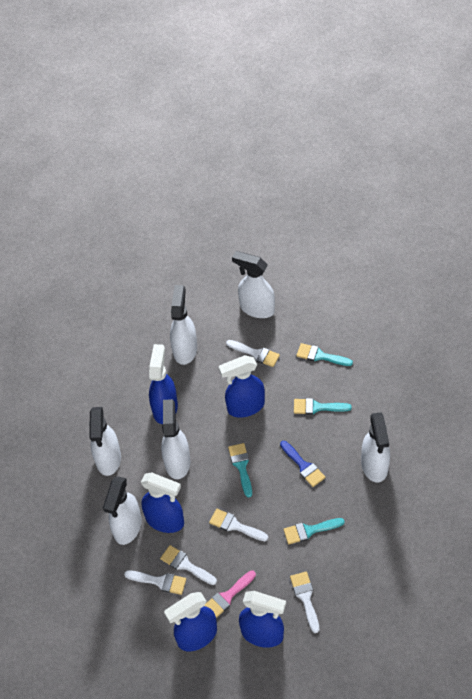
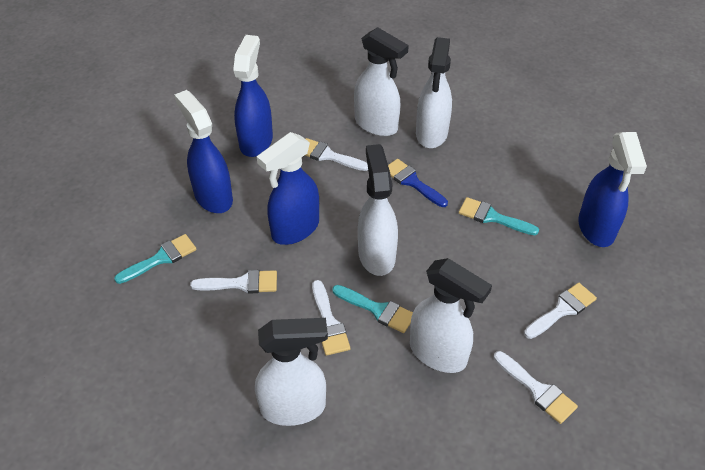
blue spray bottle: [141,472,184,533] [149,344,178,424] [164,592,217,651] [218,355,265,418] [239,591,286,648] = 5 -> [174,90,233,213] [233,35,273,157] [257,132,319,245] [579,132,647,247] = 4
pink brush: [205,570,256,618] = 1 -> none = 0
turquoise brush: [228,443,252,498] [283,518,345,544] [294,398,352,415] [296,343,353,366] = 4 -> [114,234,197,284] [332,285,413,333] [459,197,539,235] = 3
white spray bottle: [89,407,121,476] [103,476,142,545] [161,399,190,479] [170,285,197,365] [232,251,275,318] [361,412,390,483] = 6 -> [255,318,328,426] [354,27,409,136] [358,144,398,276] [410,258,492,373] [416,37,452,148] = 5

